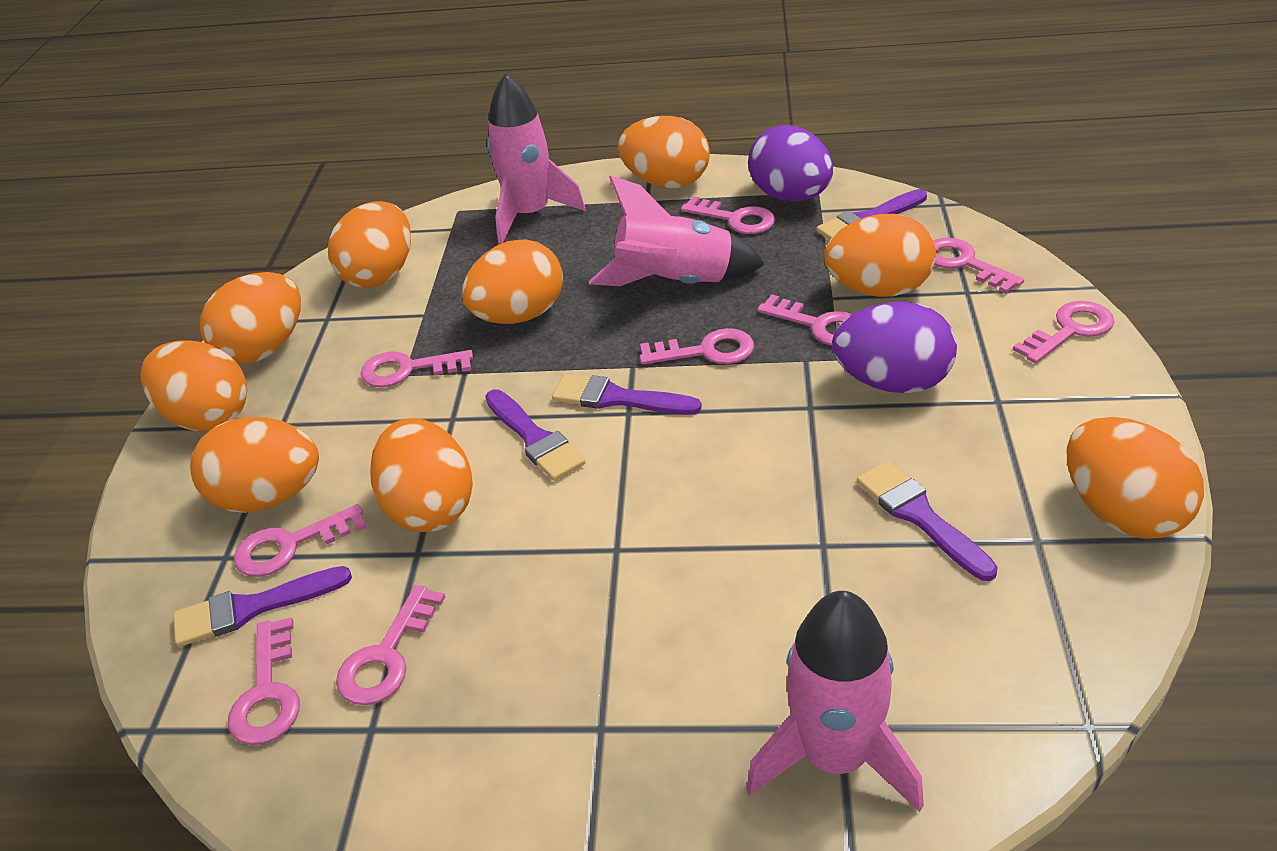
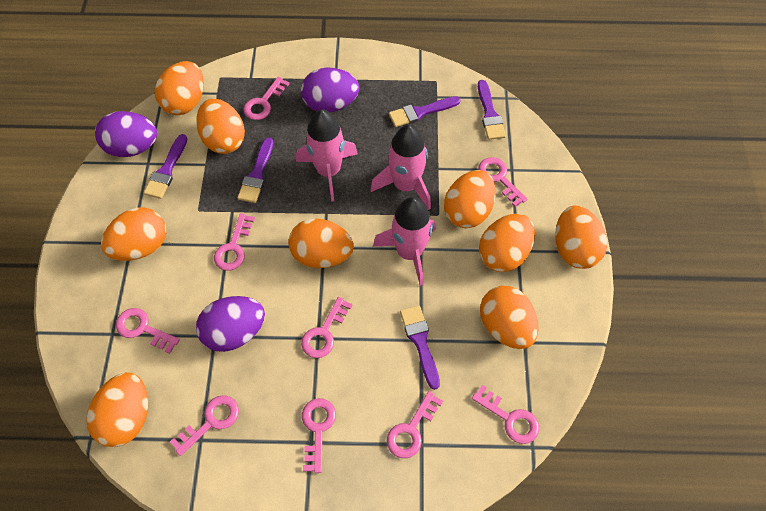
purple egg: [748,125,833,201] [832,302,957,393] = 2 -> [95,111,157,157] [196,296,265,352] [301,67,359,112] = 3

